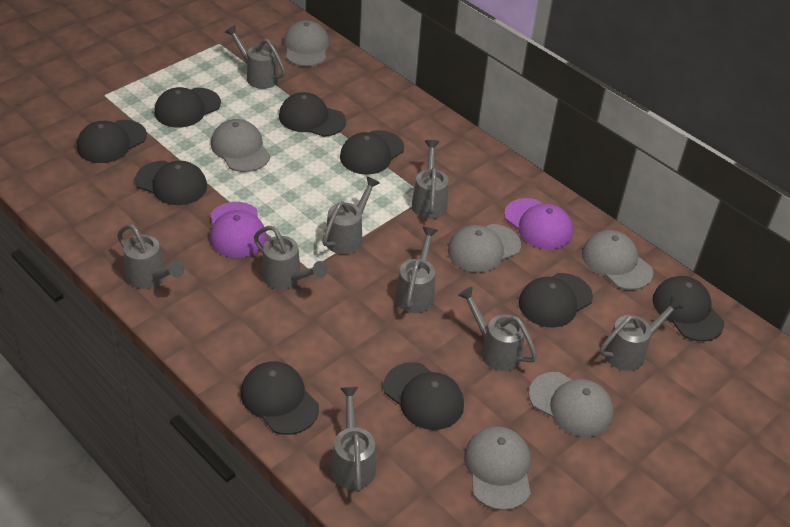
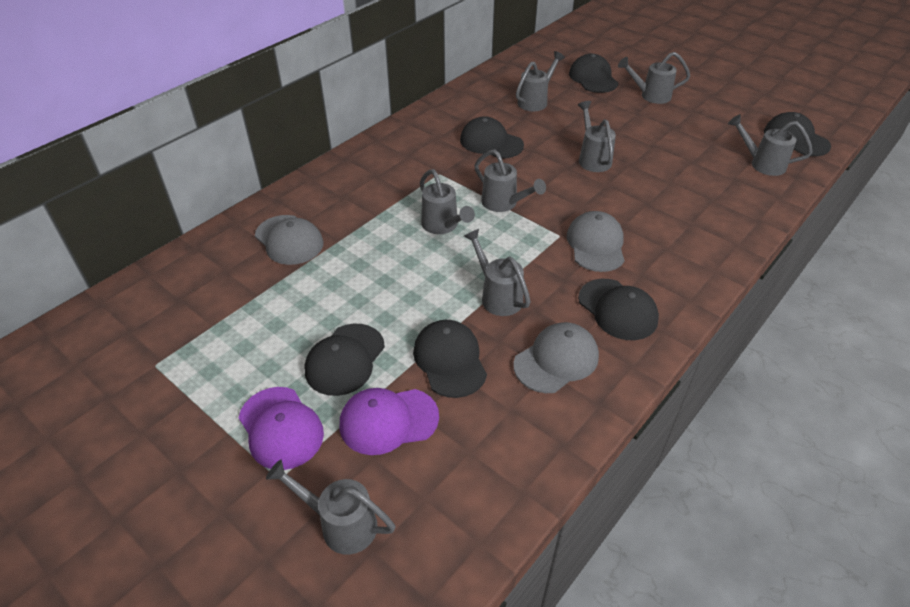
black cap: [77,120,147,163] [135,160,207,205] [154,87,221,127] [241,362,319,435] [279,92,346,137] [340,130,404,175] [383,362,464,430] [519,273,593,327] [653,276,724,341] = 9 -> [305,324,385,396] [413,320,487,398] [460,116,524,159] [569,54,619,93] [578,279,659,340] [764,112,831,156] = 6
grey cap: [211,119,270,172] [283,20,330,66] [448,224,521,273] [464,426,531,511] [529,372,614,437] [582,230,653,290] = 6 -> [255,215,324,265] [513,322,599,393] [567,211,625,272] = 3
grey watering can: [117,224,184,289] [225,25,286,89] [254,226,327,289] [323,176,380,254] [331,387,376,492] [395,227,438,313] [411,140,448,219] [458,287,537,371] [600,296,683,371] = 9 -> [266,460,395,555] [420,169,475,234] [464,229,531,316] [474,149,546,212] [516,51,565,111] [578,101,616,172] [618,52,690,104] [728,114,813,176] = 8

